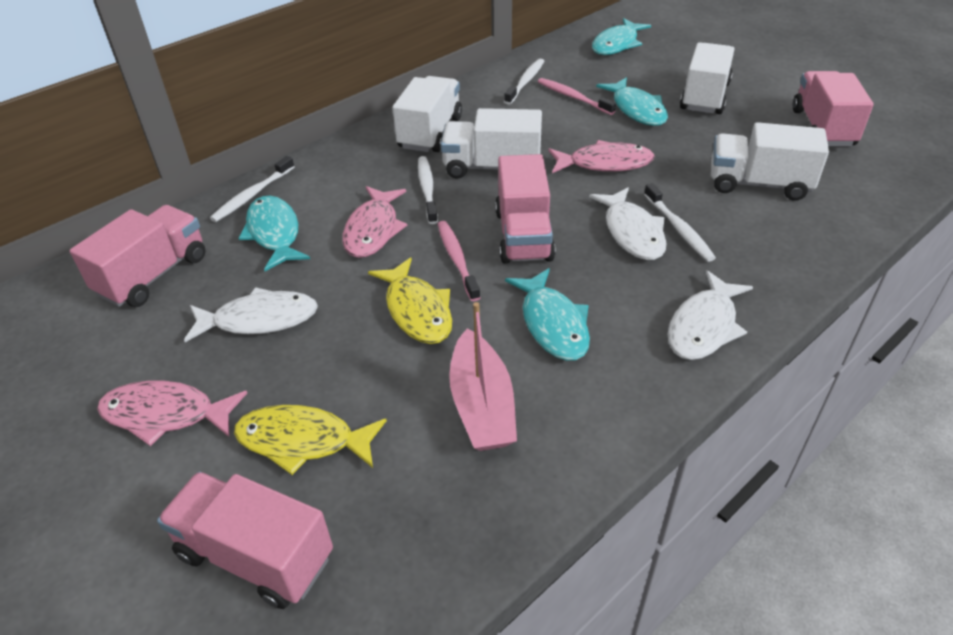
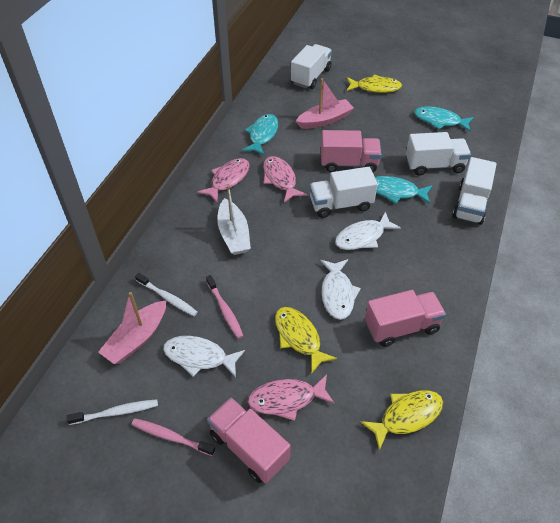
pink boat: [449,302,517,451] = 1 -> [98,292,166,364] [296,78,354,129] = 2
pink truck: [70,205,206,307] [157,471,333,609] [495,154,556,264] [793,71,874,146] = 4 -> [207,397,291,484] [321,130,382,172] [365,290,446,347] = 3
turquoise fish: [239,196,310,271] [505,268,590,361] [592,18,651,55] [596,77,668,126] = 4 -> [242,114,278,156] [375,176,433,204] [414,106,474,132] = 3
white boat: none = 0 -> [217,185,251,255] = 1
white toothbrush: [210,156,294,222] [418,156,438,224] [504,59,544,105] [644,183,716,262] = 4 -> [66,399,158,425] [135,273,198,316] = 2
yellow fish: [234,405,387,475] [368,257,452,344] = 2 -> [275,307,337,374] [347,74,402,93] [361,390,443,451] = 3

